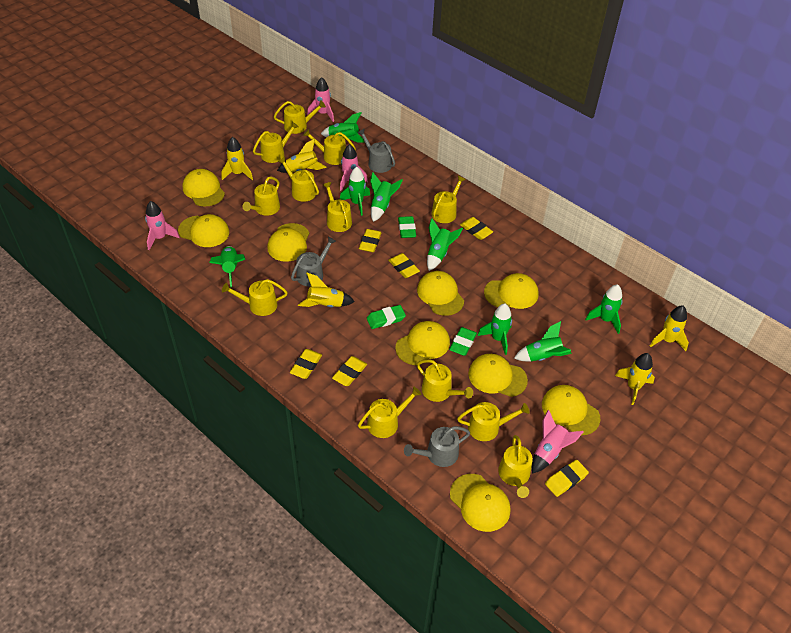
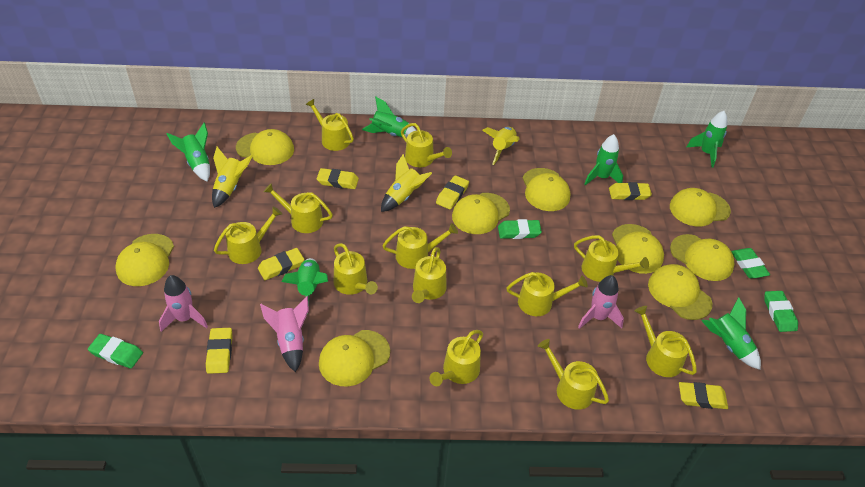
green eraser: [367,305,406,329] [398,216,416,238] [449,327,477,356] = 3 -> [88,334,143,368] [498,219,542,239] [731,248,770,278] [764,291,798,332] = 4
green rocket: [209,246,245,287] [321,112,364,143] [340,167,370,216] [370,172,403,222] [427,218,463,271] [478,304,512,355] [514,321,572,361] [585,284,622,334] = 8 -> [167,123,210,181] [281,258,328,304] [362,96,417,138] [585,134,623,185] [687,111,727,167] [701,297,761,370] = 6
grey watering can: [291,236,336,287] [357,128,395,173] [404,426,470,467] = 3 -> none = 0
pink rocket: [145,201,180,250] [307,77,334,122] [340,144,368,191] [532,410,584,474] = 4 -> [159,275,208,332] [260,296,309,372] [578,275,624,329] = 3
yellow rocket: [221,137,253,180] [277,139,327,173] [298,272,355,307] [615,353,655,405] [650,306,689,351] = 5 -> [212,147,253,208] [381,154,432,212] [482,127,520,165] = 3

